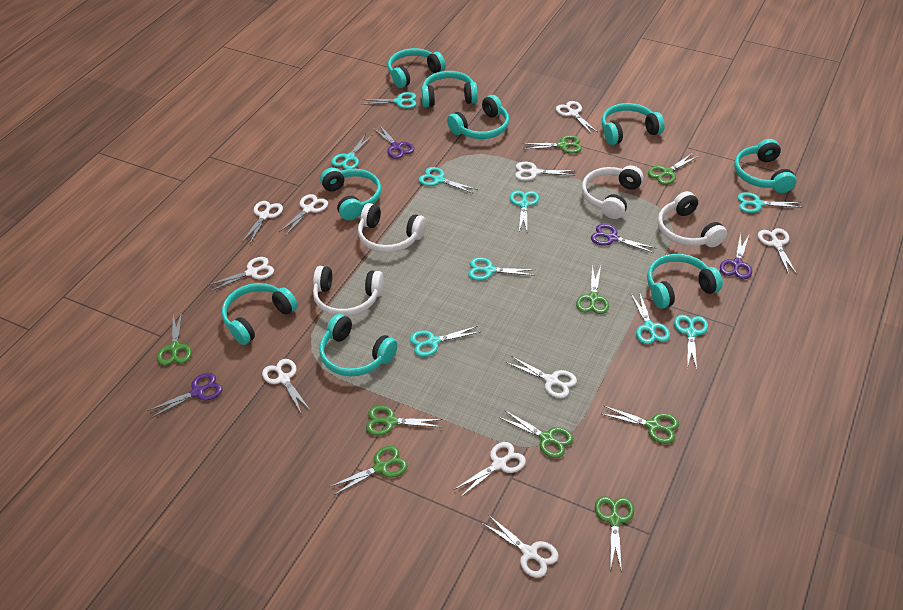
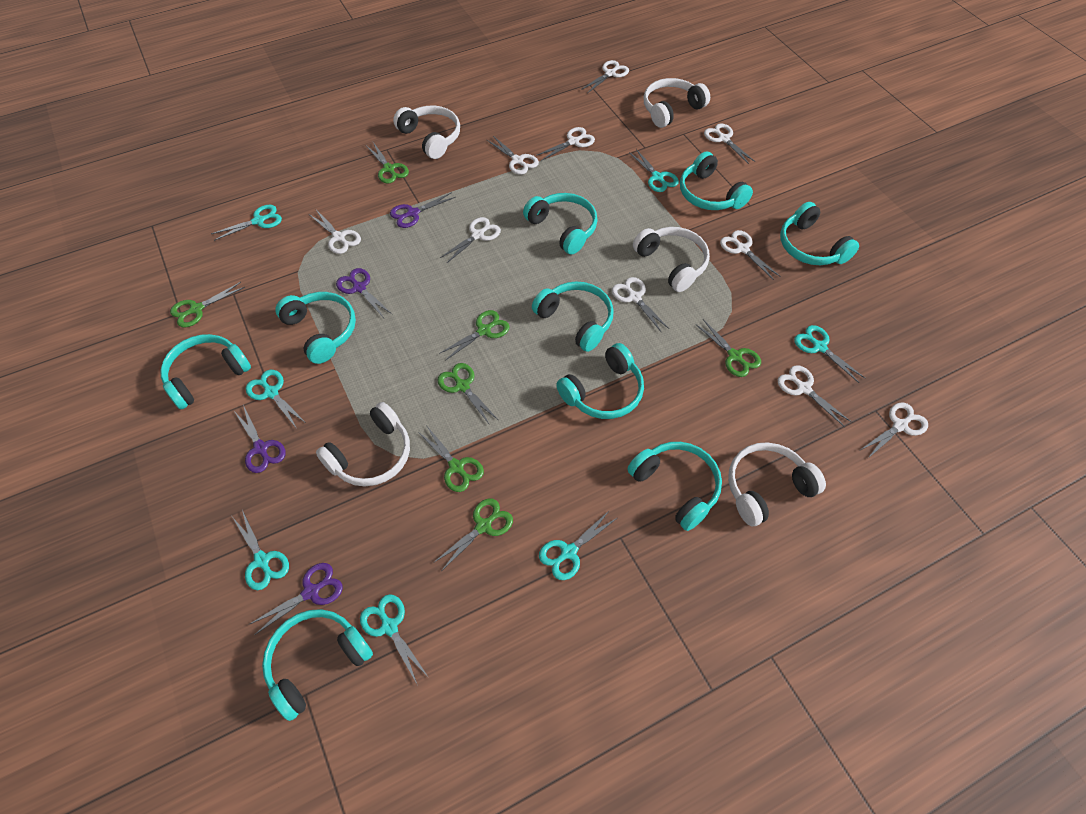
green scissors: [157,312,192,365] [329,446,408,495] [366,405,443,436] [499,410,573,458] [523,135,582,153] [576,265,609,314] [595,496,634,572] [602,406,679,444] [648,153,699,185] = 9 -> [170,282,245,328] [366,142,409,184] [418,425,484,492] [433,499,513,570] [437,363,497,425] [439,310,510,361] [695,319,761,377] = 7
turquoise scissors: [331,134,373,169] [361,92,416,109] [410,326,480,357] [418,167,478,194] [468,257,535,281] [510,190,539,231] [631,291,670,344] [674,315,708,370] [737,192,803,213] = 9 -> [211,205,282,241] [233,510,289,590] [246,370,306,429] [360,594,429,684] [539,510,617,580] [629,149,679,192] [794,325,865,383] = 7
white headphones: [313,266,384,317] [358,203,426,253] [582,165,643,219] [658,191,727,247] = 4 -> [316,402,410,487] [393,106,460,159] [633,227,710,292] [643,78,710,128] [728,442,826,526] = 5

